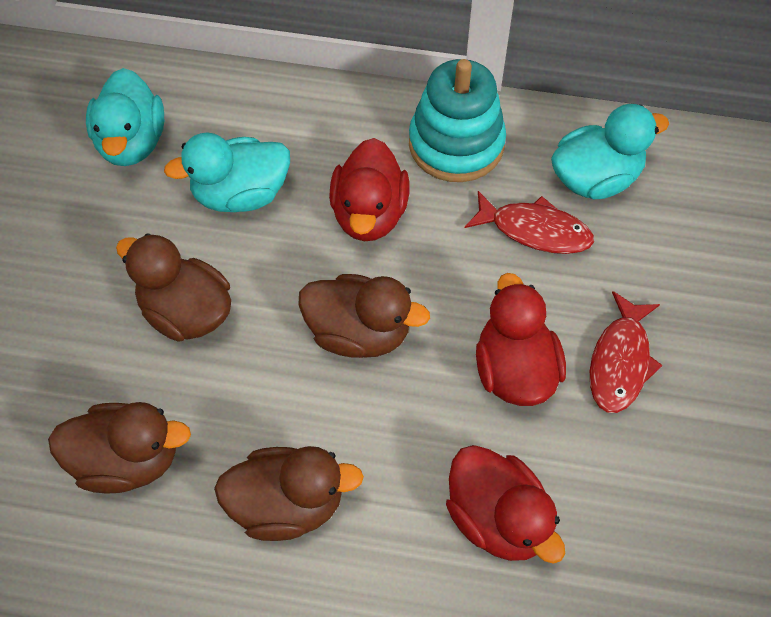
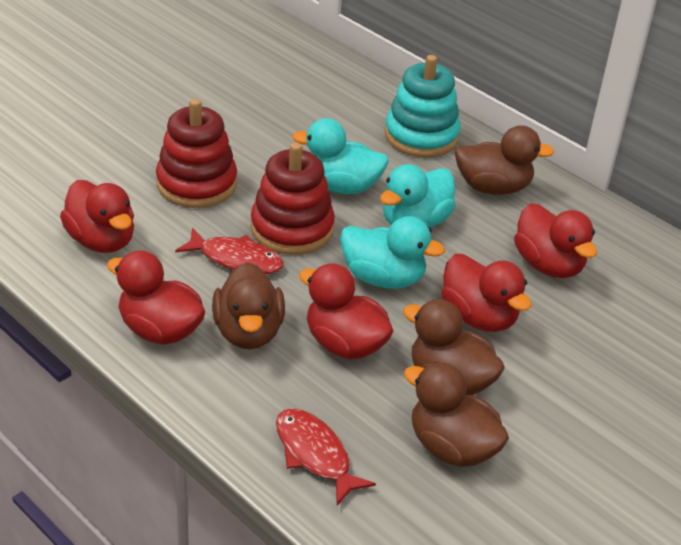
red duck: [329,138,410,241] [446,445,565,564] [476,273,566,406] = 3 -> [60,180,134,253] [107,250,205,345] [299,263,394,359] [441,254,532,332] [514,203,597,278] = 5
red stacking toy: none = 0 -> [156,99,237,208] [251,142,335,255] = 2

